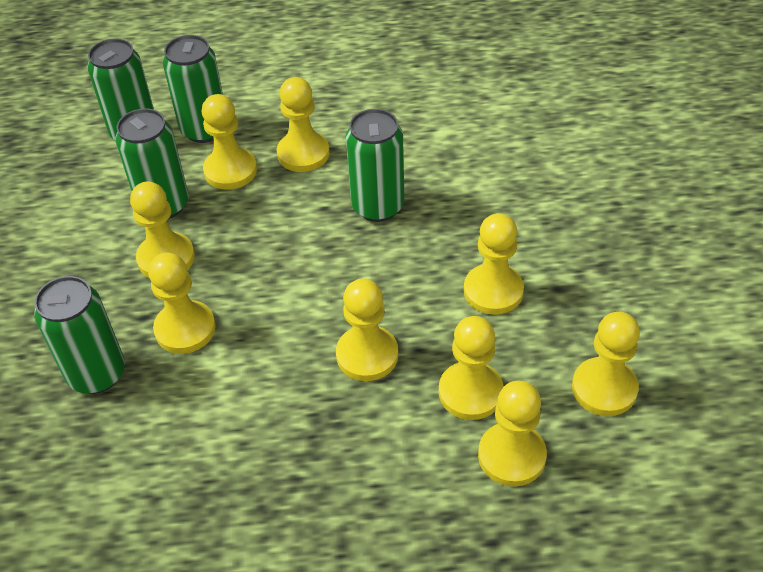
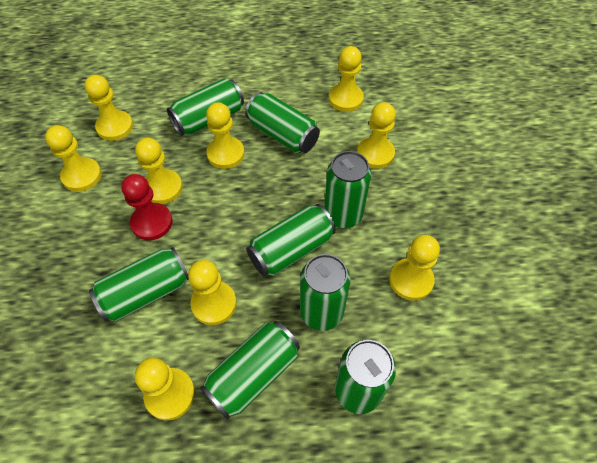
green can: [34,276,125,394] [87,38,154,141] [115,108,189,219] [163,35,223,143] [346,109,404,222] = 5 -> [89,247,189,322] [167,78,244,136] [200,321,300,420] [245,92,320,153] [246,204,336,276] [300,254,351,331] [324,151,371,228] [335,340,396,414] = 8
red pawn: none = 0 -> [121,174,173,240] = 1

